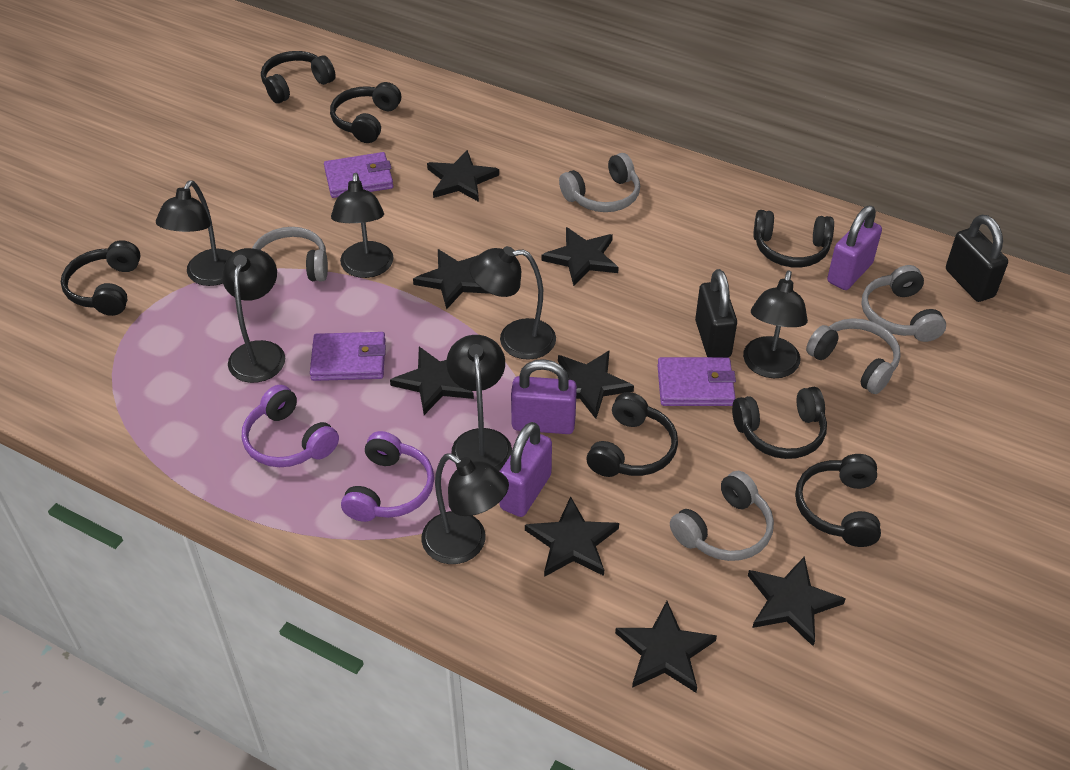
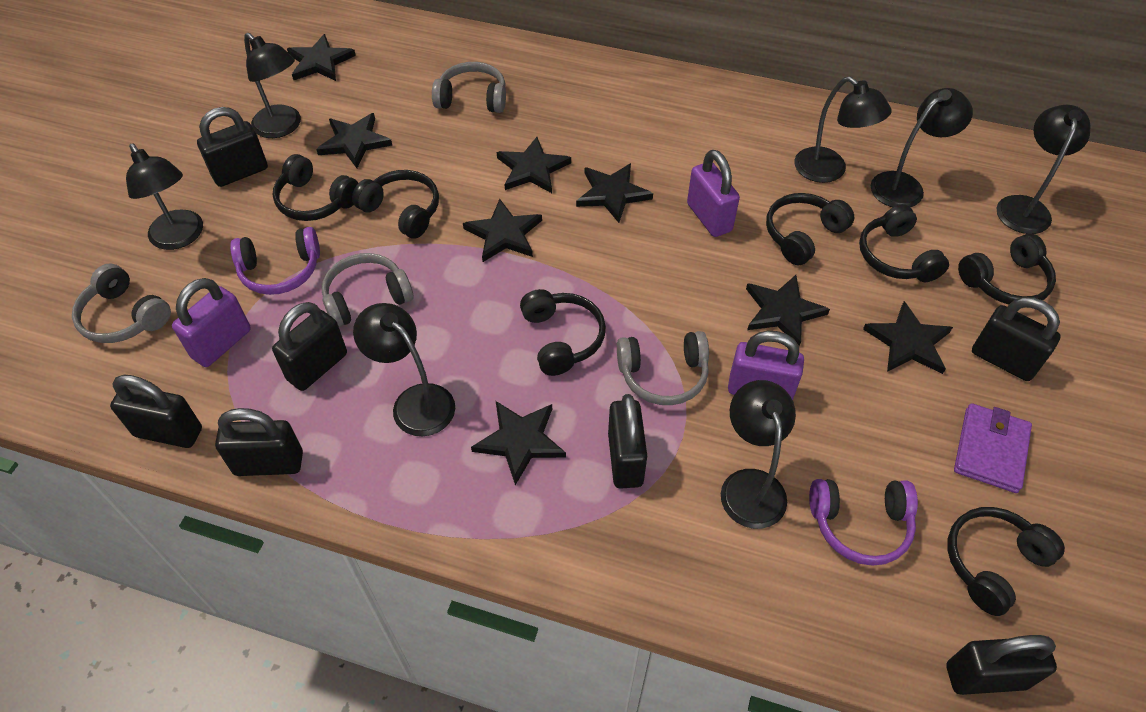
black padlock: [695,269,737,357] [946,215,1008,302] = 2 -> [110,375,202,448] [197,107,268,187] [215,408,303,476] [272,302,347,391] [608,394,647,489] [946,635,1057,695] [972,297,1061,381] = 7
grey headphones: [252,227,328,282] [559,153,640,212] [670,471,774,561] [806,318,901,394] [861,265,946,342] = 5 -> [72,264,171,343] [322,253,413,327] [432,62,506,113] [617,331,709,405] = 4
purple wallet: [310,332,386,381] [324,152,393,198] [657,357,736,406] = 3 -> [954,403,1032,493] = 1

